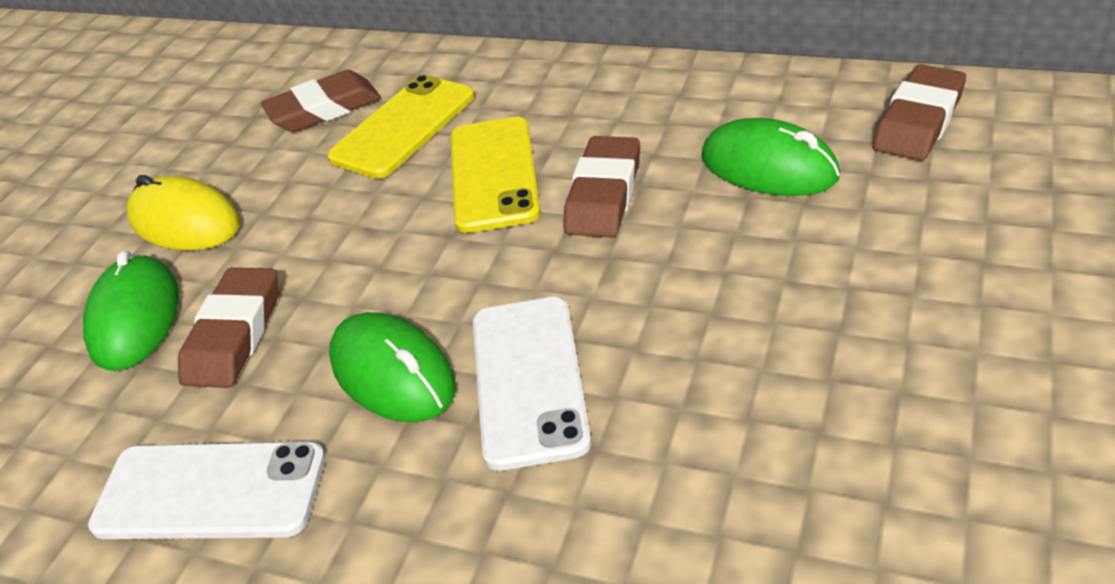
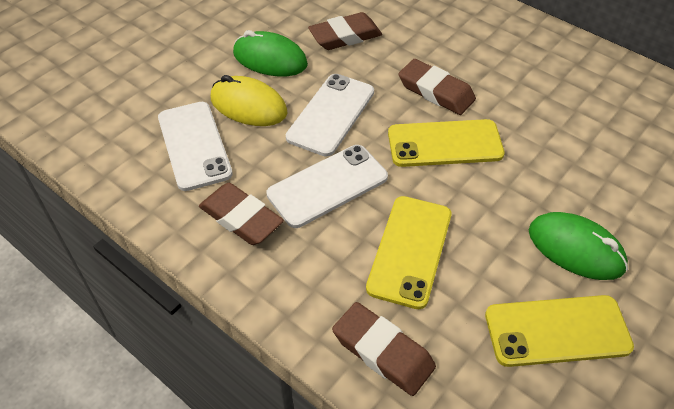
green mouse: [83,250,179,370] [329,312,456,422] [701,118,840,196] = 3 -> [233,30,308,77] [529,212,628,280] = 2
white phone: [88,442,326,539] [473,297,591,471] = 2 -> [158,102,233,191] [266,145,388,228] [286,74,374,157] = 3
yellow phone: [327,75,475,179] [451,117,541,233] = 2 -> [366,196,451,309] [388,119,505,167] [485,295,634,367] = 3

